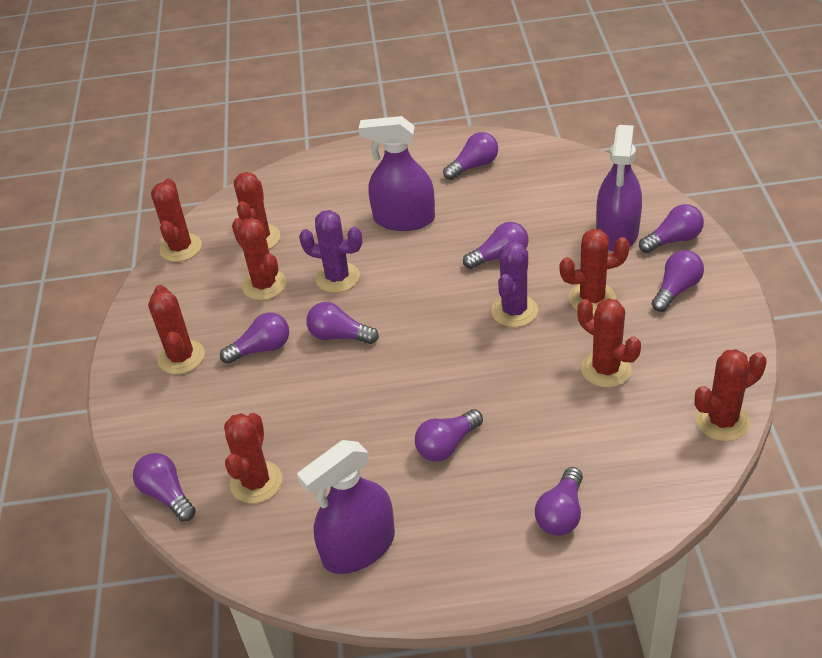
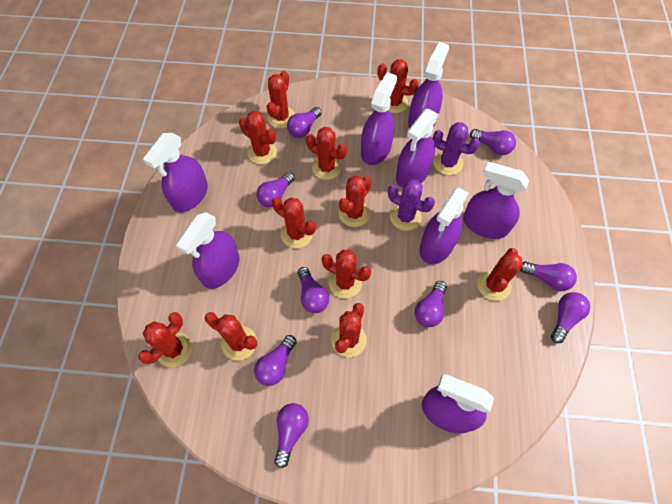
purple spray bottle: [297,440,395,574] [359,116,435,231] [596,125,642,252] = 3 -> [143,133,208,212] [176,212,239,289] [361,72,397,165] [396,109,439,188] [408,42,449,128] [420,188,469,264] [422,374,494,433] [463,162,529,239] = 8
red cactus: [148,285,205,374] [151,178,202,262] [224,413,282,504] [232,218,286,300] [234,172,280,249] [560,229,630,315] [577,298,641,388] [695,349,767,441] = 8 -> [138,312,192,367] [205,312,257,361] [239,111,277,164] [267,71,295,128] [272,197,316,248] [306,127,347,180] [322,250,371,298] [331,303,367,357] [339,175,372,227] [377,59,419,113] [477,248,523,301] = 11

